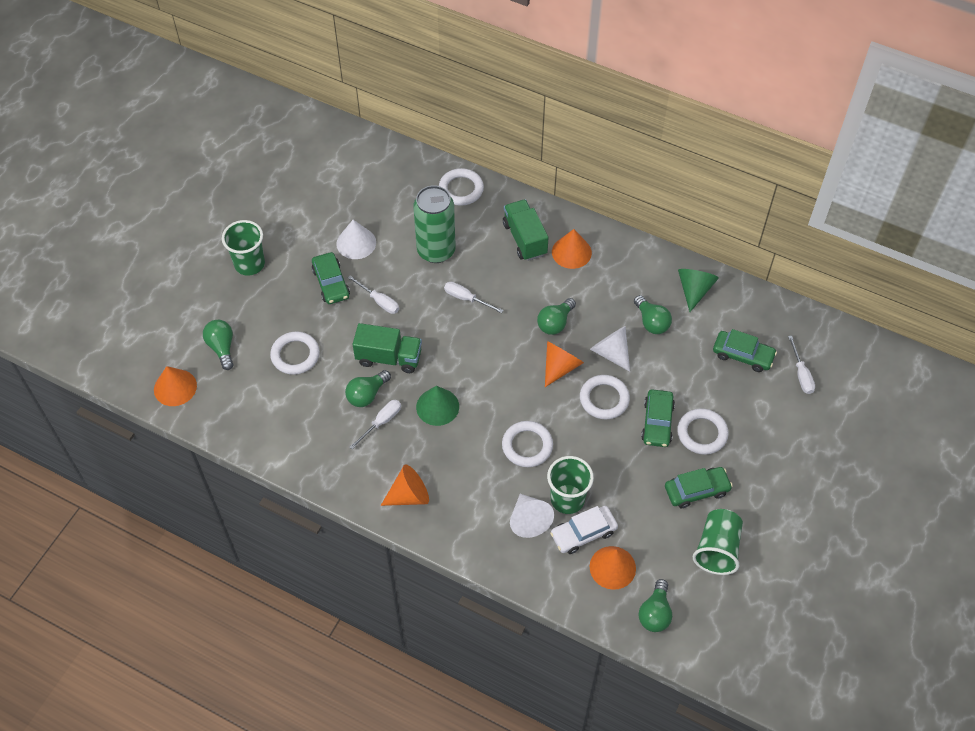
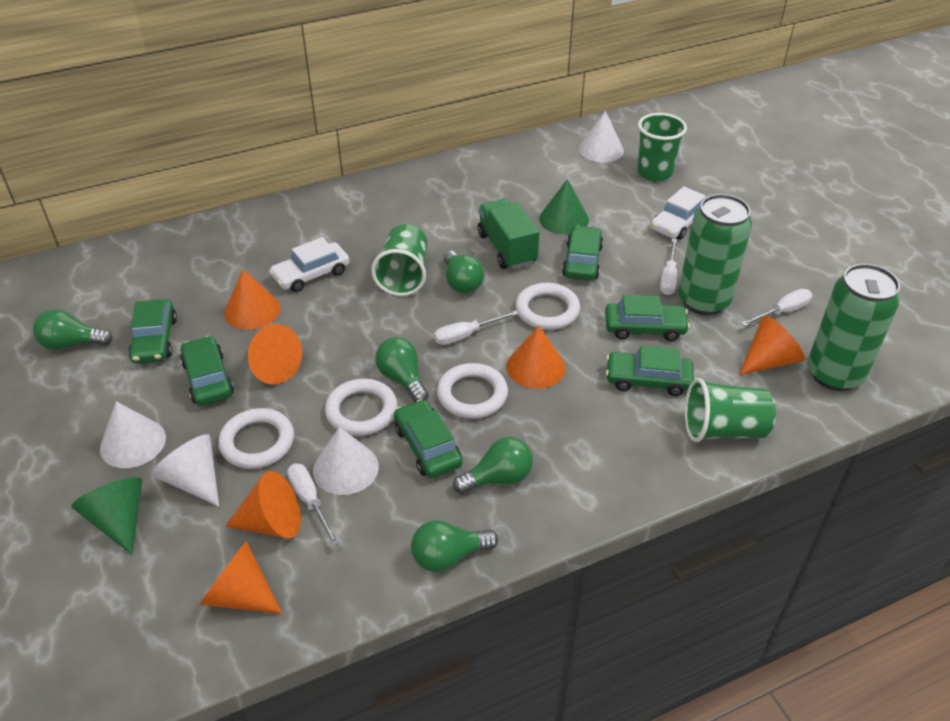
green can: [413,185,456,263] = 1 -> [678,194,752,315] [808,264,900,391] = 2
green car: [312,252,350,304] [641,389,675,447] [665,467,733,508] [713,329,777,372] = 4 -> [128,299,177,363] [180,336,234,406] [394,399,463,478] [562,226,603,280] [605,295,690,341] [606,346,694,396] = 6
green truck: [353,323,422,373] [503,199,548,261] = 2 -> [478,199,540,269] = 1
orange cone: [154,366,197,406] [381,464,429,506] [545,341,584,387] [552,229,592,269] [590,546,636,590] = 5 -> [199,541,282,614] [224,269,281,330] [225,471,301,538] [248,324,302,384] [506,325,565,389] [739,315,805,375] = 6
white car: [550,506,618,554] = 1 -> [269,237,350,292] [651,186,706,240] = 2
white cone: [336,220,376,259] [510,494,554,538] [590,326,630,372] = 3 -> [100,402,166,468] [151,434,219,507] [313,427,379,495] [578,111,624,162] = 4
white ring: [270,331,320,375] [439,168,484,206] [502,421,553,467] [580,375,630,419] [677,408,729,455] = 5 -> [218,408,294,469] [325,379,398,436] [437,363,508,419] [515,283,580,330] = 4

